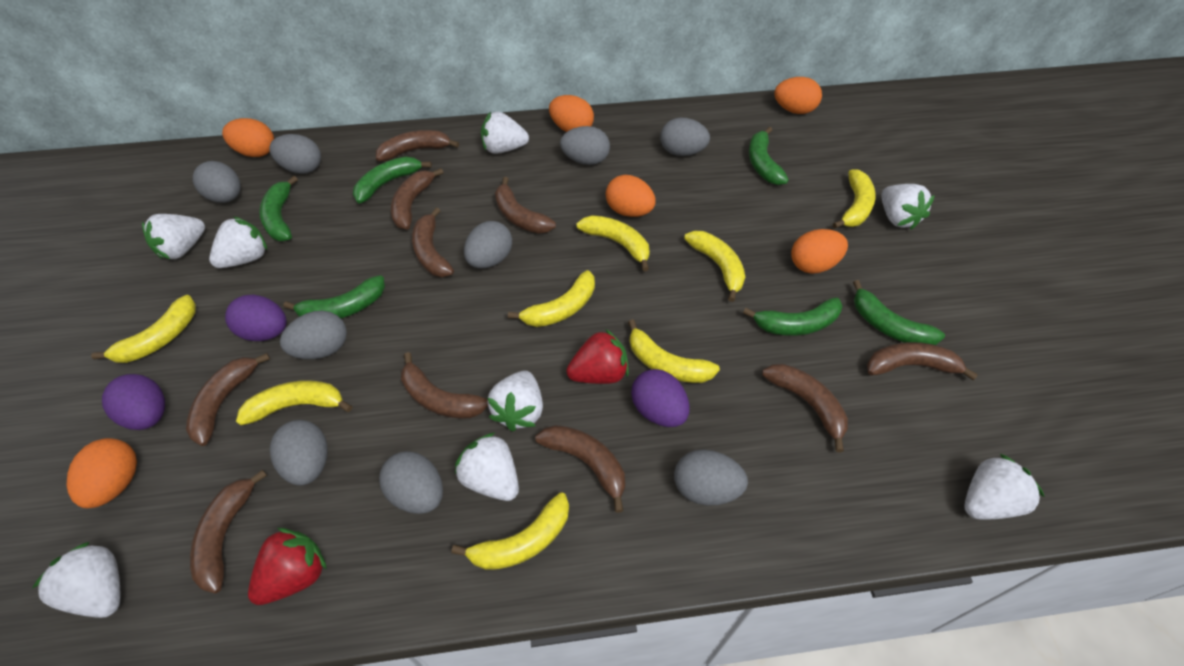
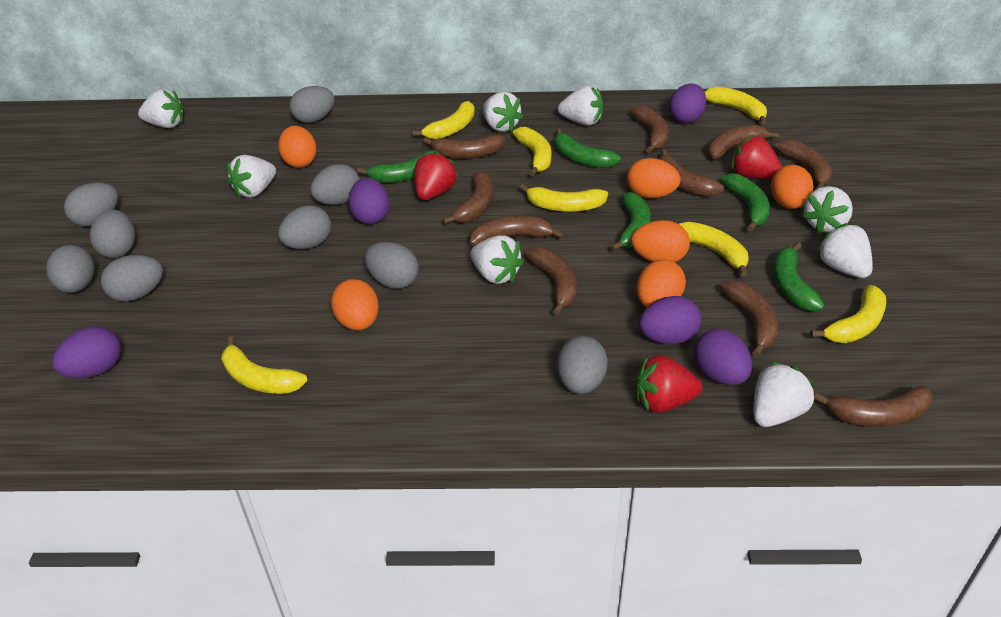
green banana: [259,176,298,241] [283,275,385,318] [353,157,432,204] [743,297,843,336] [749,127,789,185] [853,280,945,345] = 6 -> [357,150,438,183] [555,128,621,168] [611,192,651,251] [721,173,770,231] [773,242,824,311] = 5
purple egg: [102,374,165,430] [225,295,287,341] [631,369,690,427] = 3 -> [52,326,121,379] [348,178,390,224] [639,296,701,344] [669,83,706,123] [694,329,752,385] = 5
red strawberry: [248,528,327,605] [566,329,629,384] = 2 -> [415,151,458,200] [636,355,702,413] [731,136,782,179] = 3
yellow banana: [91,295,196,363] [236,380,352,425] [451,492,569,570] [508,270,595,327] [576,215,650,271] [628,319,720,383] [684,231,745,302] [833,169,876,228] = 8 -> [221,336,308,394] [413,101,475,140] [513,127,551,176] [520,184,608,212] [679,222,749,277] [705,87,767,125] [810,285,886,343] = 7

